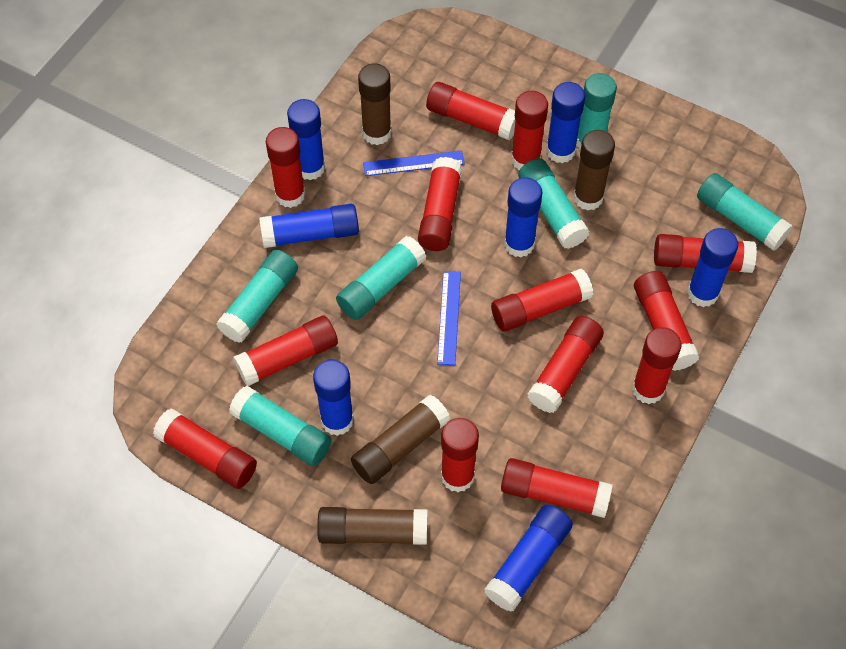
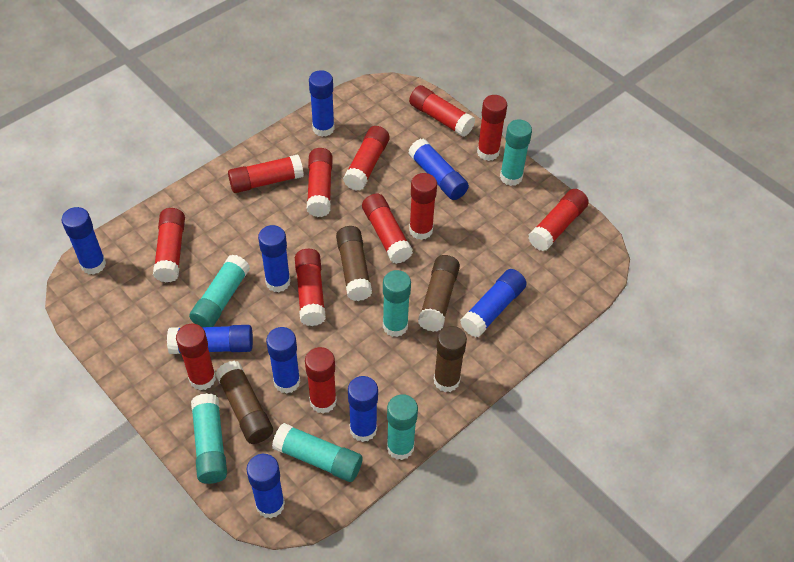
blue glue stick: [259,204,359,248] [287,99,325,180] [313,360,354,436] [484,505,573,612] [504,177,542,257] [546,82,585,163] [687,228,738,307] = 7 -> [62,207,106,275] [167,325,253,354] [247,454,285,519] [258,225,291,292] [266,327,300,394] [309,70,335,137] [348,376,378,442] [408,139,469,200] [460,269,527,337] = 9
blue ruler: [363,151,465,176] [437,271,461,365] = 2 -> none = 0
red glue stick: [153,408,257,489] [234,315,338,386] [266,127,305,208] [418,157,462,251] [426,82,515,140] [441,418,479,492] [491,268,593,332] [501,458,613,518] [511,91,548,170] [528,316,604,413] [632,327,682,404] [634,271,700,371] [654,234,757,273] = 13 -> [153,208,185,282] [176,324,216,390] [228,154,304,193] [295,249,326,326] [305,347,337,414] [307,148,333,217] [343,126,390,191] [362,194,413,264] [409,85,475,137] [409,173,437,240] [477,95,507,161] [528,189,589,251] = 12

